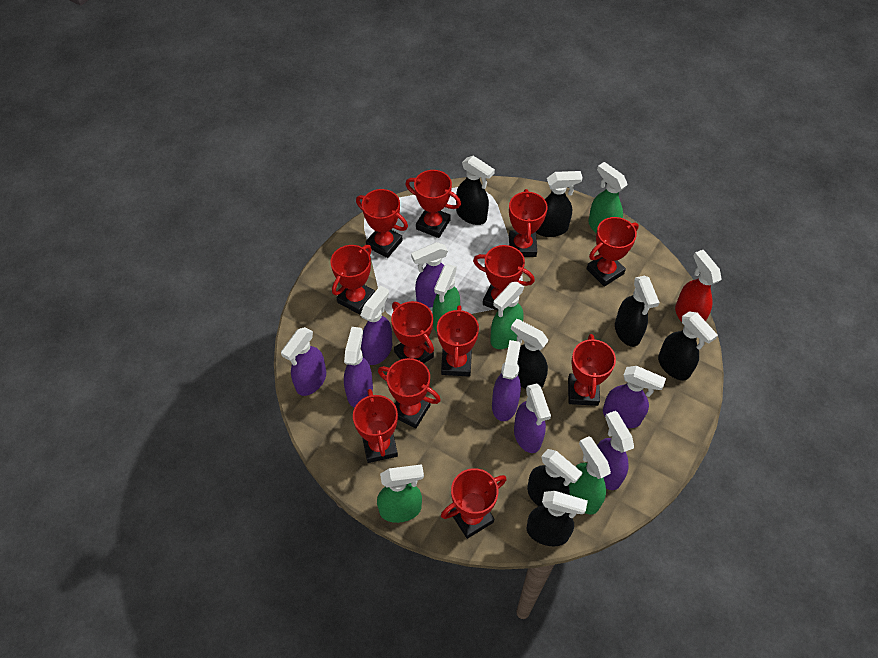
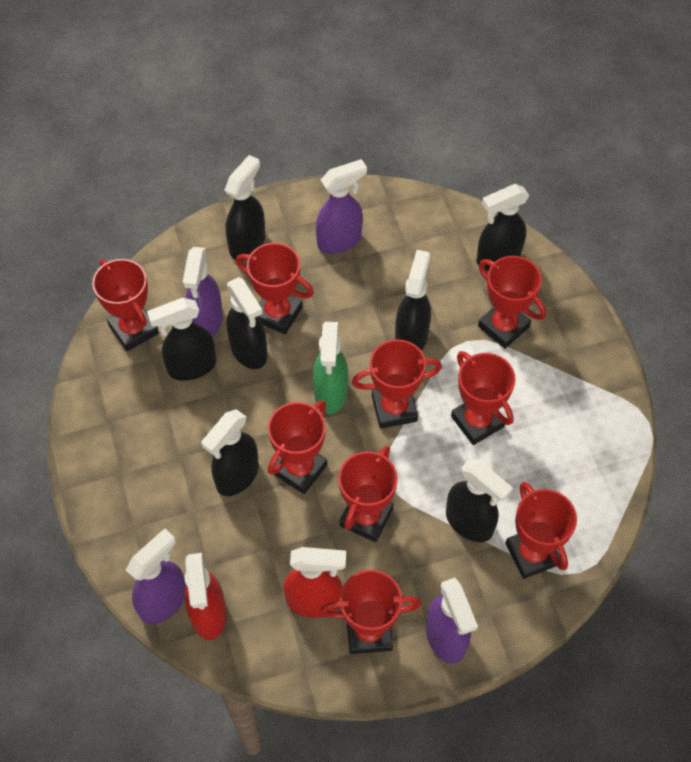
green spray bottle: [377,464,424,523] [433,264,460,332] [490,282,524,349] [568,436,611,514] [588,162,628,233] = 5 -> [313,322,348,414] = 1
purple spray bottle: [281,327,326,396] [344,327,373,408] [360,286,392,365] [411,242,448,307] [492,340,521,421] [514,384,551,453] [597,411,634,490] [603,366,666,428] = 8 -> [126,528,186,624] [183,247,223,337] [316,159,367,254] [426,578,478,664] = 4
red spray bottle: [675,250,722,322] = 1 -> [184,553,227,640] [283,547,346,618] = 2
red trophy: [330,245,375,315] [353,389,398,463] [356,189,408,258] [378,358,441,428] [391,301,434,363] [405,170,461,238] [437,305,479,377] [441,468,507,539] [473,245,535,311] [509,189,548,257] [568,334,616,406] [587,217,639,287] = 12 -> [92,259,159,351] [236,243,314,334] [268,401,327,494] [320,570,421,654] [338,446,398,542] [352,339,442,429] [451,351,515,445] [478,256,546,349] [505,482,577,579] = 9

